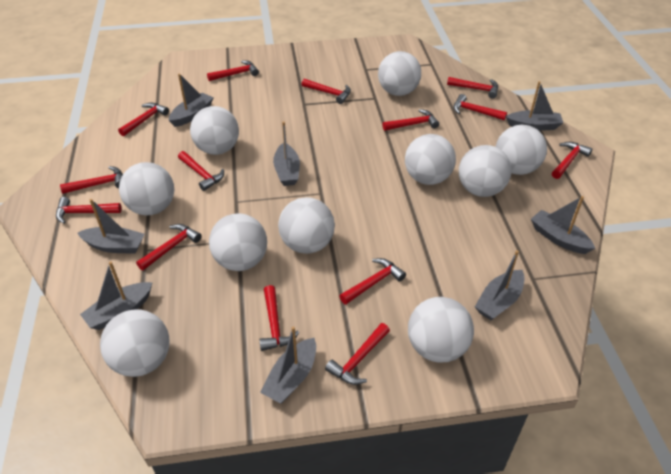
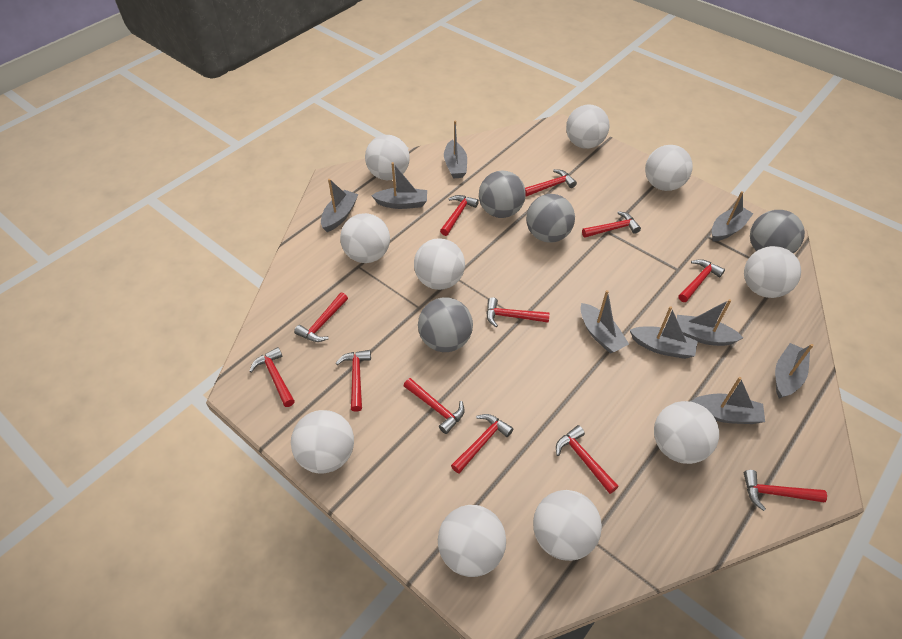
grey ball: none = 0 -> [418,298,473,352] [479,170,526,218] [526,194,575,243] [750,210,805,254] = 4
grey boat: [77,199,145,254] [80,262,153,330] [169,73,213,127] [260,326,316,404] [273,121,300,186] [475,250,524,320] [506,81,563,131] [531,196,595,254] = 8 -> [321,179,358,232] [371,162,427,209] [444,121,467,179] [580,290,629,354] [630,306,698,359] [677,299,743,346] [690,377,765,424] [712,191,754,242] [775,343,814,399] = 9
red hammer: [56,197,121,224] [60,166,123,194] [118,103,169,136] [136,224,202,271] [178,151,224,191] [207,60,259,81] [259,285,299,351] [302,79,351,104] [325,323,390,385] [339,258,406,305] [383,109,439,131] [447,77,498,99] [454,94,507,121] [552,142,592,179] = 14 -> [250,347,295,407] [294,292,348,342] [336,350,371,412] [404,378,464,434] [440,195,479,236] [451,414,513,474] [486,297,550,327] [525,169,577,197] [556,425,619,494] [582,211,641,238] [678,259,725,302] [744,470,827,511] = 12

